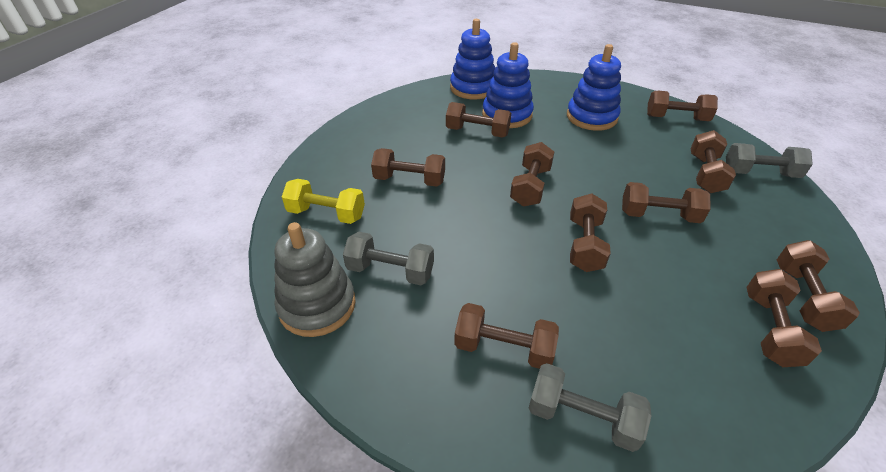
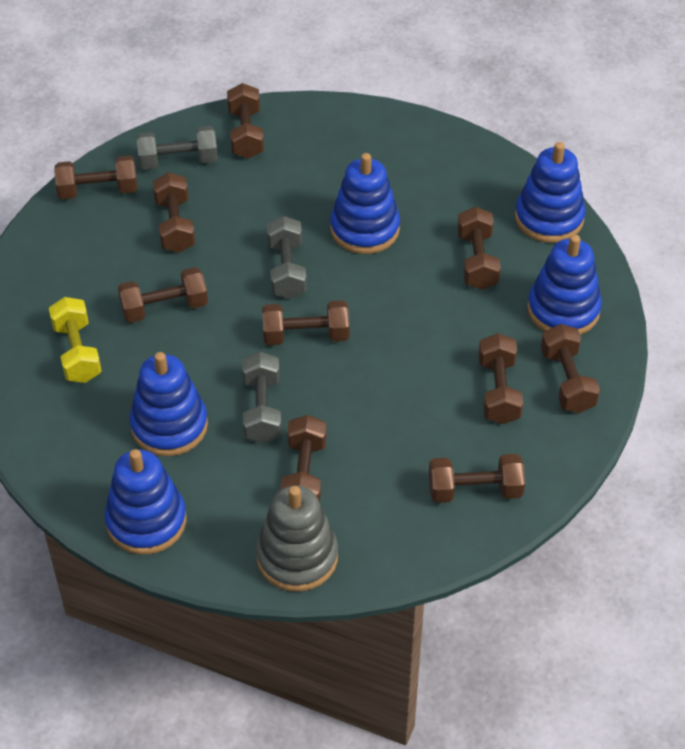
blue stacking toy: [450,19,495,100] [482,42,534,128] [567,44,621,131] = 3 -> [105,449,187,555] [129,352,208,456] [330,153,400,254] [515,142,586,243] [527,234,602,335] = 5

